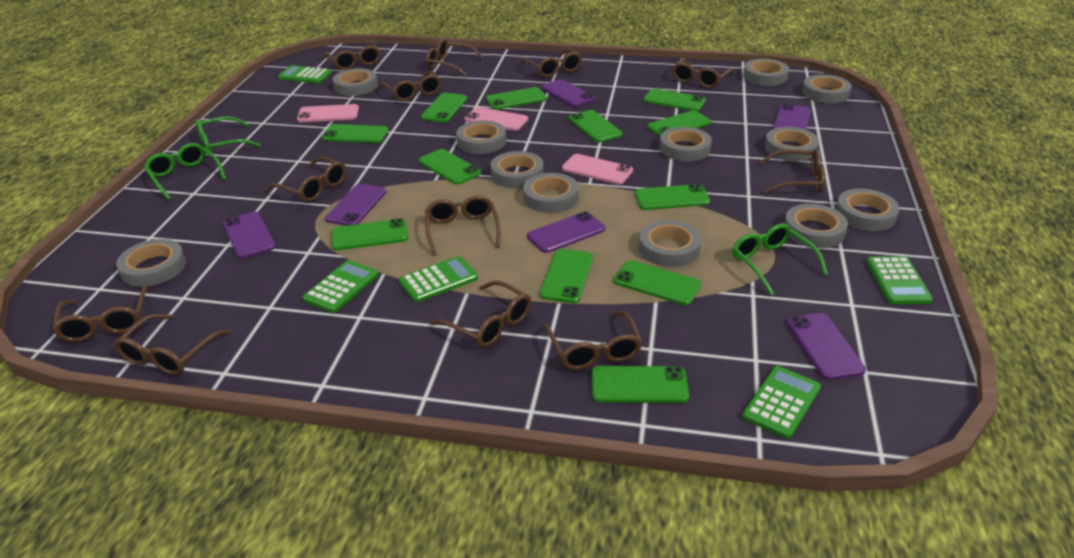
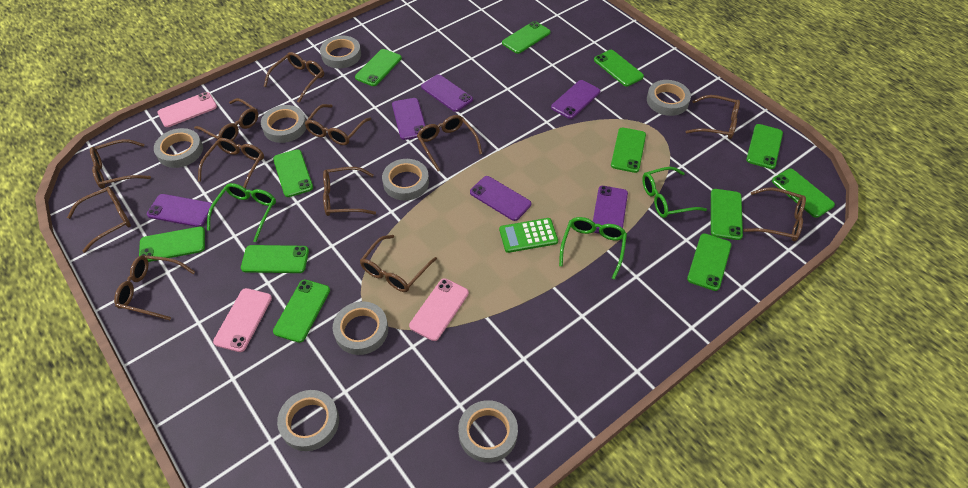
green calculator: [278,65,332,83] [302,260,378,313] [399,256,478,302] [742,366,821,439] [867,256,933,304] = 5 -> [499,218,558,253] = 1
grey tape: [116,239,186,287] [333,68,378,96] [456,120,506,154] [491,151,544,188] [523,173,579,213] [639,220,701,267] [660,127,712,161] [743,59,789,86] [765,127,819,162] [784,204,848,248] [802,74,852,103] [836,189,899,231] = 12 -> [154,128,203,168] [261,105,306,143] [277,390,339,451] [320,36,361,69] [333,301,388,355] [382,159,429,201] [458,400,518,463] [647,80,691,116] = 8

